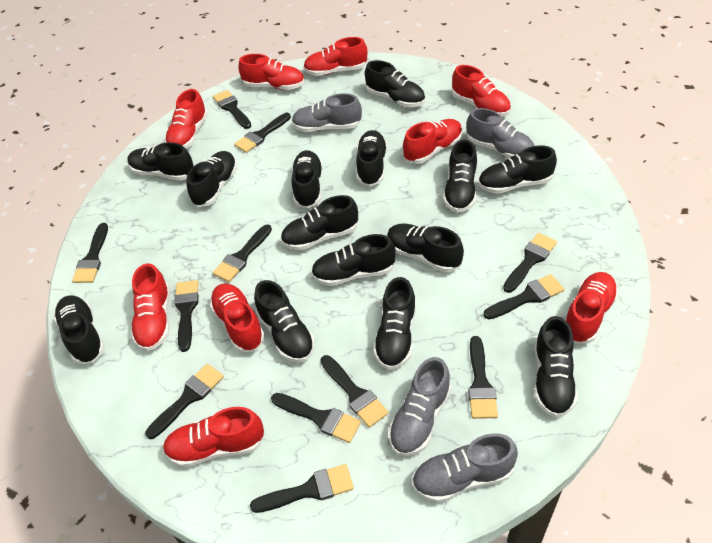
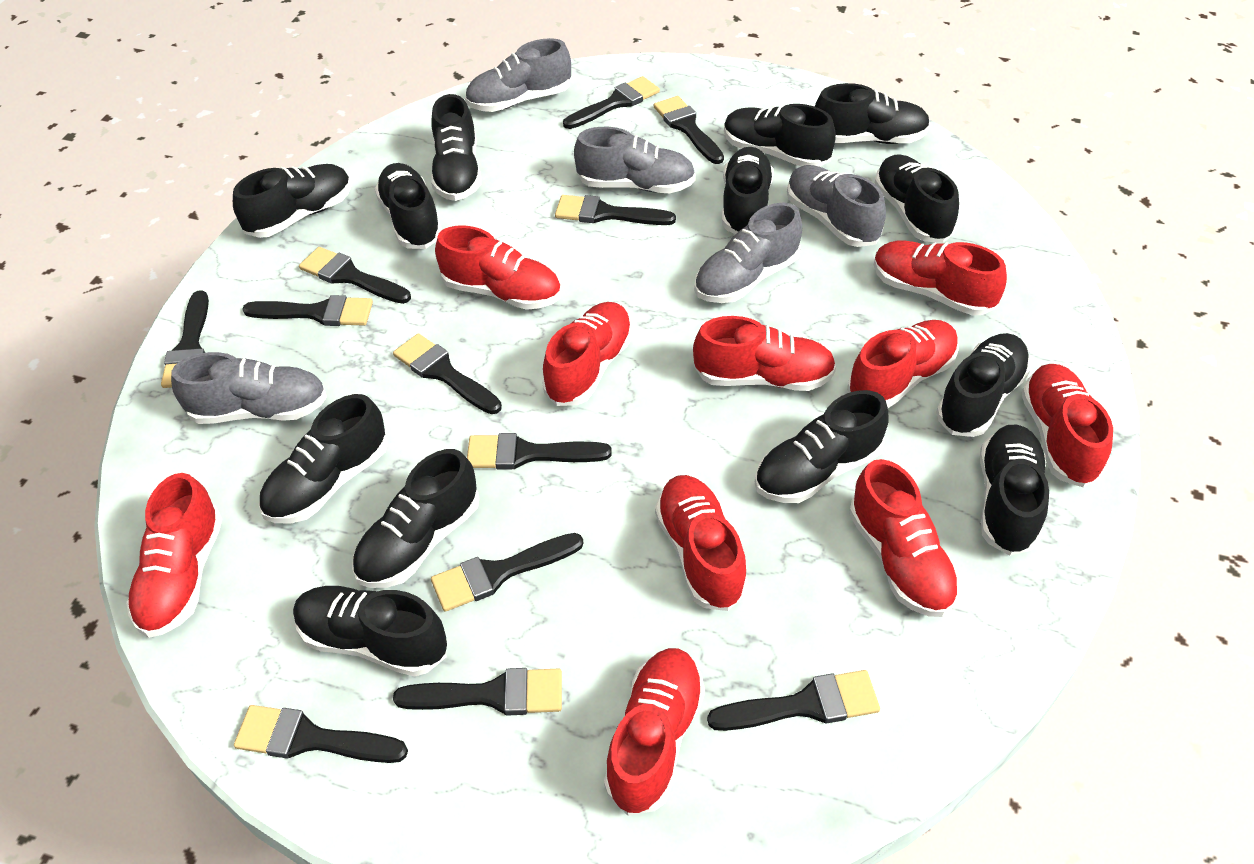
black shoe: [54,295,105,364] [127,142,194,181] [187,151,237,207] [254,280,315,363] [280,195,358,250] [291,150,323,209] [311,234,396,286] [356,130,387,187] [365,60,425,107] [373,277,416,370] [387,224,464,272] [443,139,477,213] [478,145,557,194] [534,316,578,418] = 14 -> [233,164,352,238] [259,394,388,523] [293,586,447,677] [352,449,480,588] [375,163,442,249] [431,94,481,201] [722,147,774,234] [724,104,836,167] [755,390,889,503] [815,83,930,144] [874,154,959,243] [936,333,1031,437] [980,425,1049,556] = 13
grey shoe: [292,93,362,132] [389,357,451,456] [412,433,518,503] [467,108,535,158] = 4 -> [171,352,327,424] [465,38,571,112] [574,127,696,193] [694,203,802,303] [787,165,886,247] = 5
red shoe: [131,263,170,351] [163,407,265,467] [165,89,208,149] [209,283,265,352] [239,54,305,90] [303,37,367,76] [403,119,462,164] [452,65,511,117] [565,272,618,343] = 9 -> [126,473,222,638] [435,226,561,310] [542,302,633,406] [604,648,705,816] [655,475,748,611] [693,316,836,391] [847,320,959,408] [849,459,960,617] [874,241,1007,316] [1021,364,1113,487] = 10

